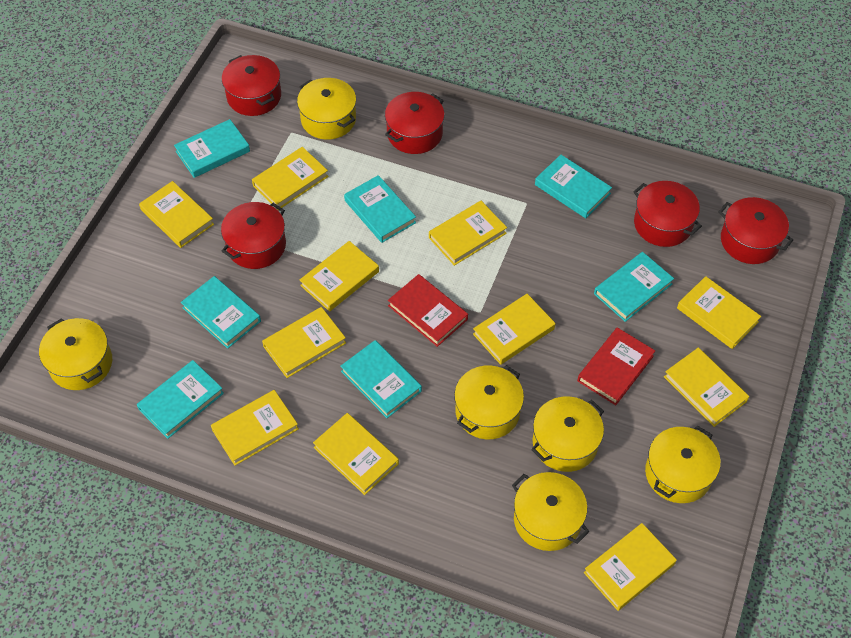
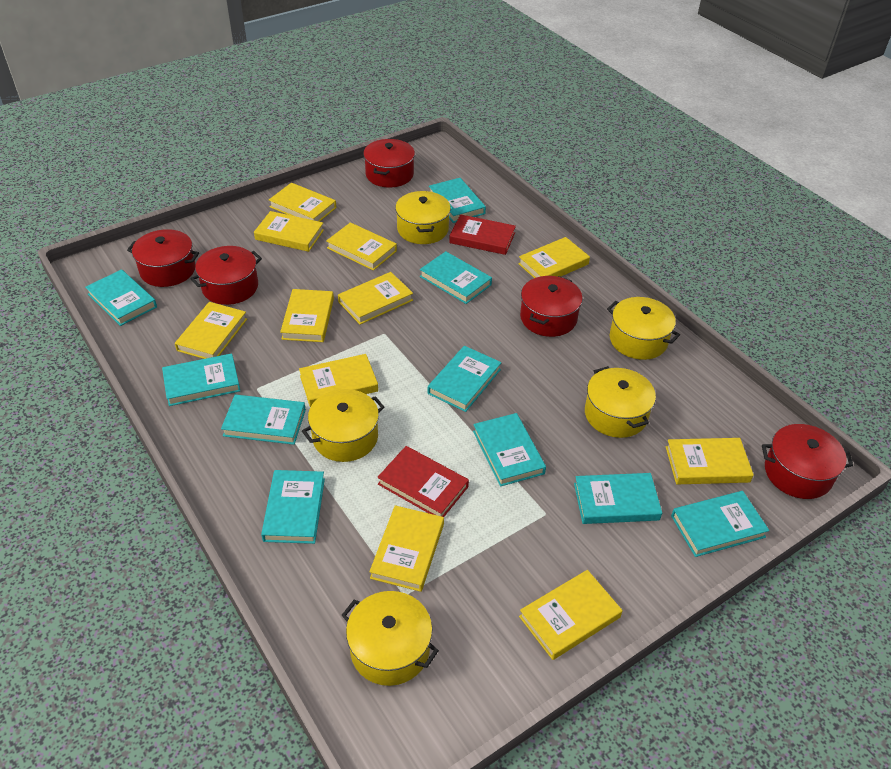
turquoise book: [137,360,224,439] [174,119,250,178] [181,276,261,349] [340,340,422,418] [344,175,416,243] [535,155,612,218] [594,252,674,322] = 7 -> [85,269,157,326] [162,353,240,406] [221,395,306,445] [261,470,325,544] [420,251,492,304] [428,346,501,412] [429,178,486,223] [473,413,546,487] [574,473,662,524] [671,491,769,557] = 10
yellow pot: [39,318,112,390] [297,78,356,140] [454,365,524,439] [512,472,589,551] [531,396,604,472] [645,426,720,503] = 6 -> [302,389,385,462] [342,591,439,686] [395,191,451,244] [585,366,656,438] [607,297,680,360] = 5

